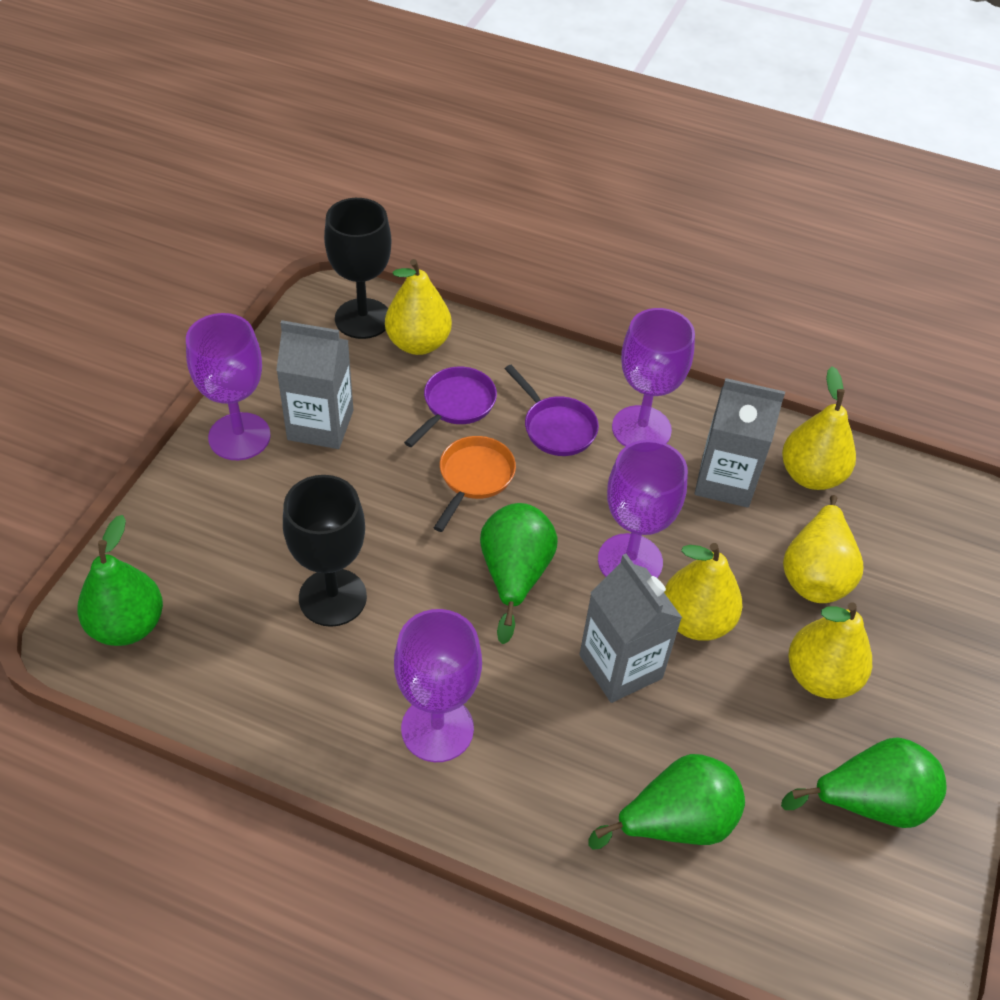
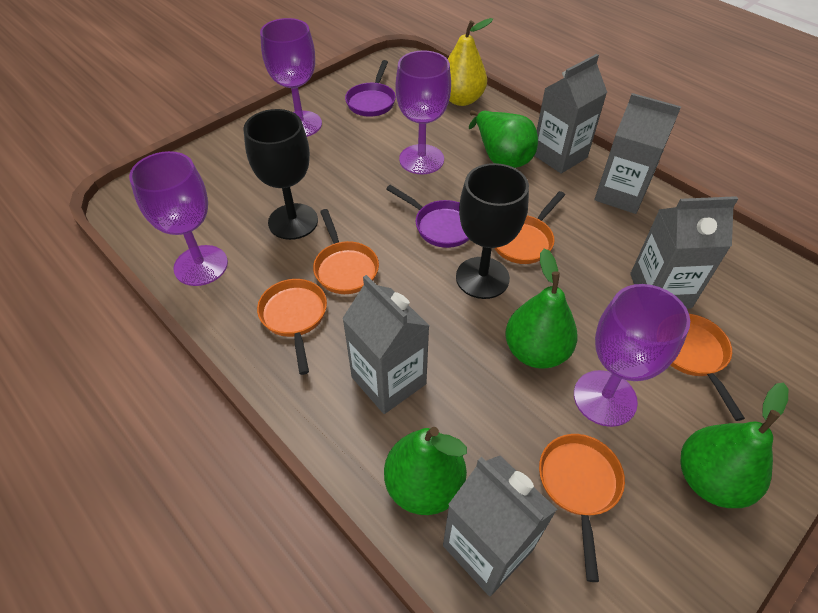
grey carton: [276,320,353,449] [579,554,682,703] [695,378,785,508] = 3 -> [342,275,429,414] [443,456,557,596] [534,54,607,174] [595,93,681,214] [630,196,738,309] = 5
orange pan: [434,436,516,532] = 1 -> [257,279,327,375] [313,209,379,294] [495,191,565,264] [539,434,625,582] [670,314,745,421] = 5
yellow pear: [385,259,452,355] [664,543,743,641] [782,367,856,490] [783,495,863,603] [788,602,872,699] = 5 -> [448,18,493,106] = 1

